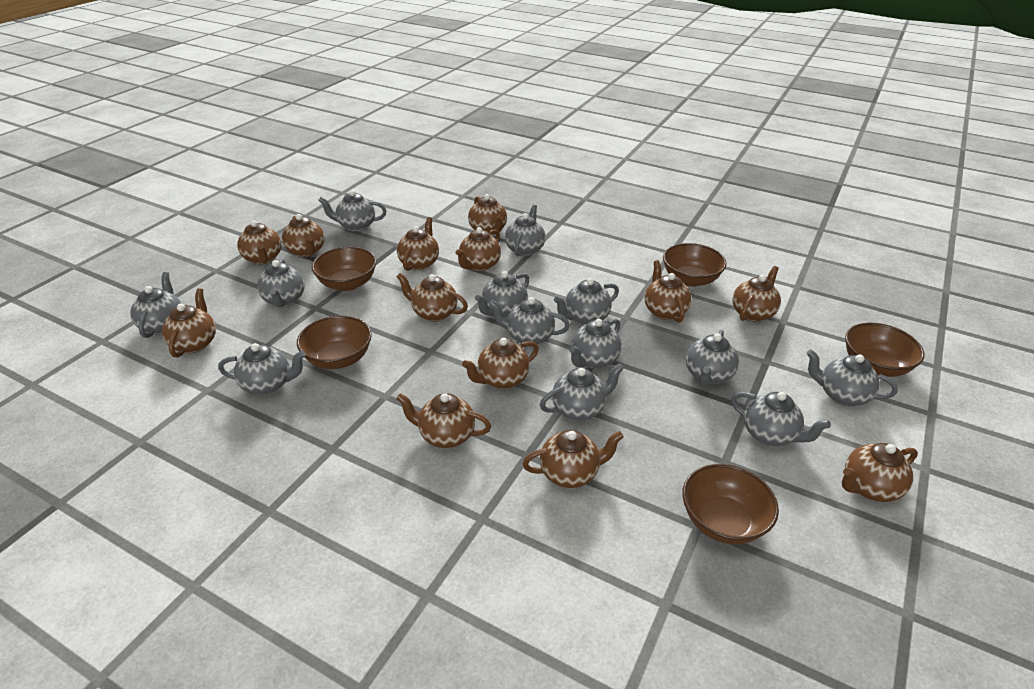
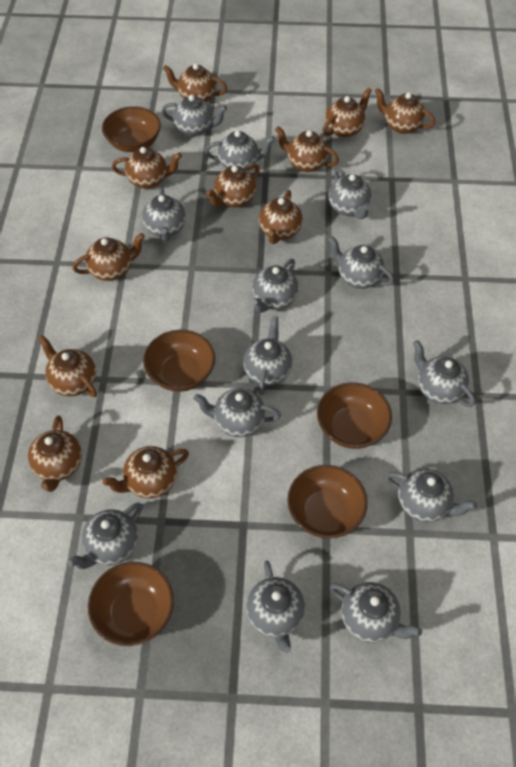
brown teapot: [162,288,216,357] [237,221,281,264] [282,214,325,257] [396,273,468,322] [396,393,491,448] [397,217,439,271] [456,227,501,271] [462,338,539,389] [468,194,507,235] [522,430,624,488] [645,260,692,323] [732,266,781,322] [842,443,918,502] = 13 -> [28,415,82,492] [38,335,97,397] [72,233,145,281] [102,446,189,499] [112,147,182,189] [163,64,227,102] [206,164,260,207] [259,190,303,244] [275,126,339,172] [322,88,372,138] [375,88,435,134] = 11

